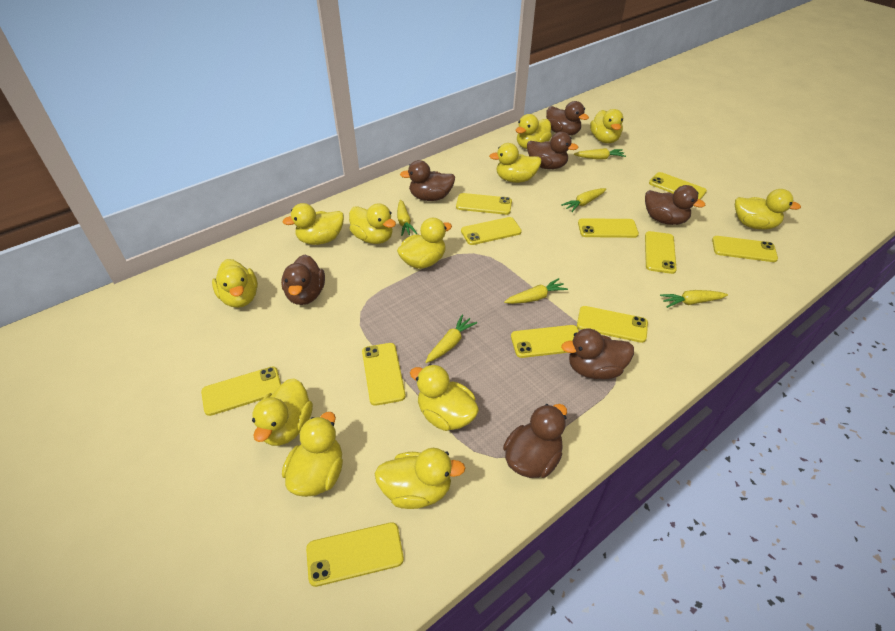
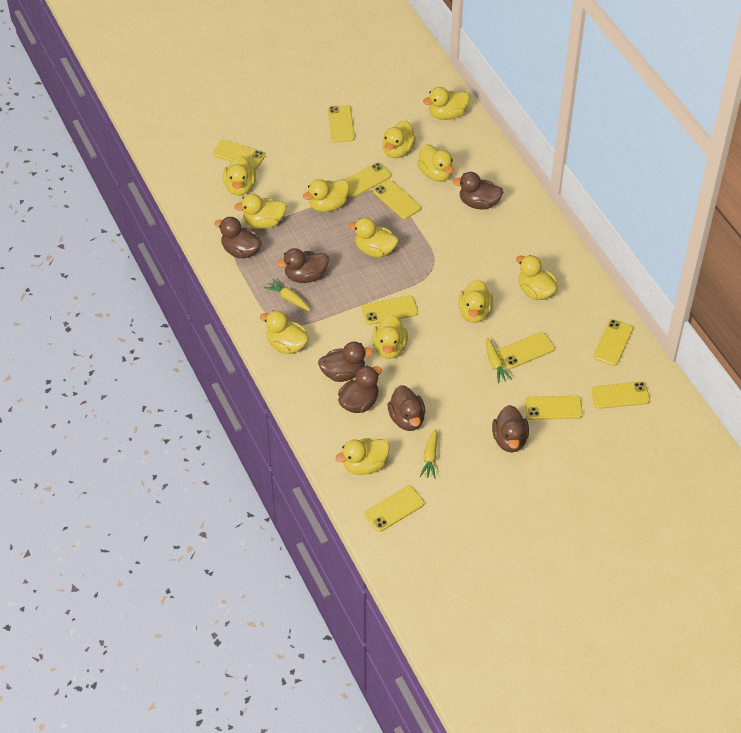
yellow carrot: [397,200,417,236] [425,314,477,363] [504,278,568,304] [561,188,606,212] [574,148,626,160] [660,290,728,308] = 6 -> [264,279,311,311] [420,429,438,479] [486,338,513,383] = 3
yellow phone: [201,366,281,416] [306,522,404,587] [362,343,406,406] [456,193,512,215] [461,217,522,245] [511,325,579,358] [577,306,648,343] [578,218,639,238] [645,231,677,274] [649,172,707,200] [712,236,778,262] = 11 -> [213,140,265,169] [328,105,355,142] [345,163,391,198] [362,295,418,325] [364,486,425,532] [373,180,421,219] [498,332,555,369] [525,396,583,420] [591,382,650,409] [593,319,633,366] = 10

